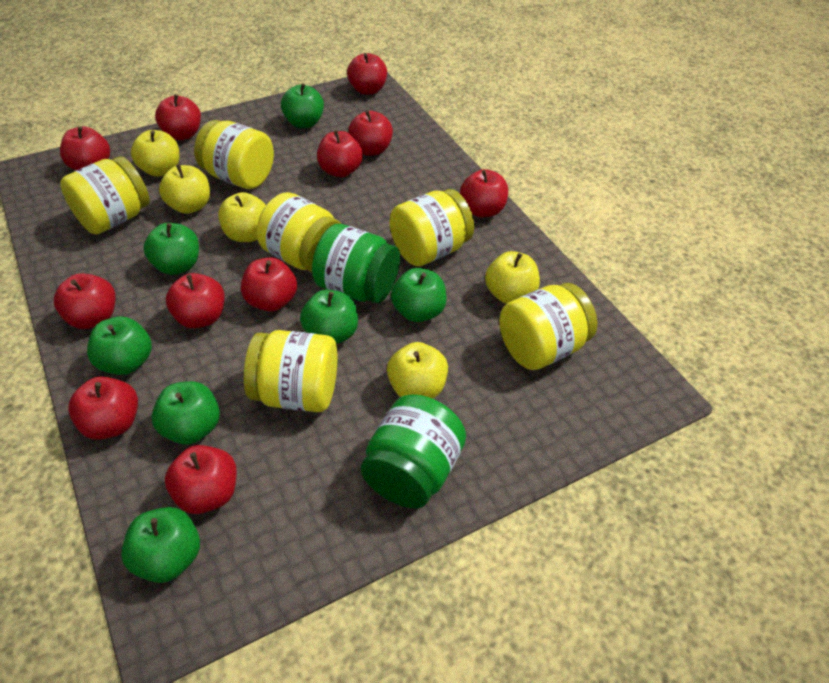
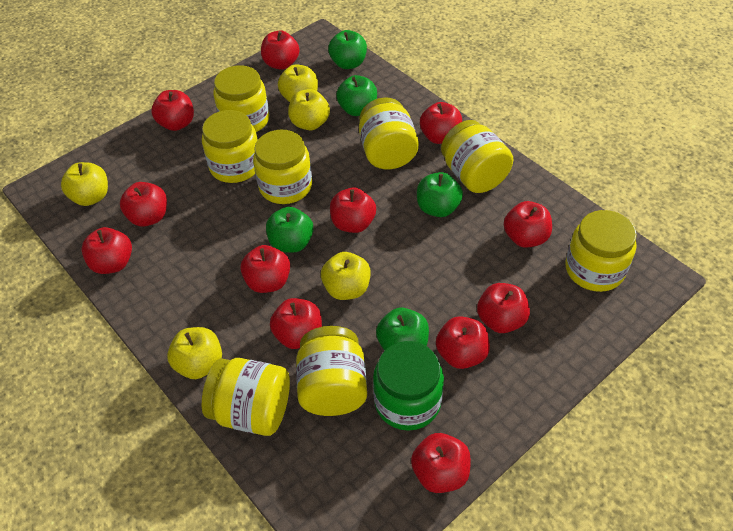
green apple: [87,316,152,375] [121,507,200,583] [144,223,199,275] [151,381,220,444] [281,83,324,128] [300,290,358,344] [391,268,447,322] = 7 -> [266,207,313,253] [328,30,367,69] [336,75,377,116] [376,308,429,351] [417,172,463,217] = 5
green jar: [312,224,400,303] [361,395,466,508] = 2 -> [373,341,444,431] = 1
red apple: [54,273,116,329] [60,126,110,171] [68,376,138,440] [155,94,201,140] [165,445,237,514] [166,273,225,328] [241,257,297,312] [317,130,363,177] [347,53,387,95] [348,110,393,156] [460,169,508,217] = 11 -> [82,227,132,274] [120,182,167,227] [151,90,194,131] [240,245,290,293] [261,30,300,70] [270,298,322,349] [330,187,376,233] [411,433,471,493] [420,102,462,144] [436,316,490,369] [477,283,530,333] [504,201,552,248] = 12
yellow jar: [60,156,150,235] [194,120,274,189] [243,330,337,412] [257,192,341,272] [390,189,474,266] [499,283,597,370] = 6 -> [202,110,258,183] [202,358,290,436] [213,65,269,132] [253,130,312,204] [296,326,367,416] [359,97,419,169] [441,120,513,193] [565,210,637,292] = 8

